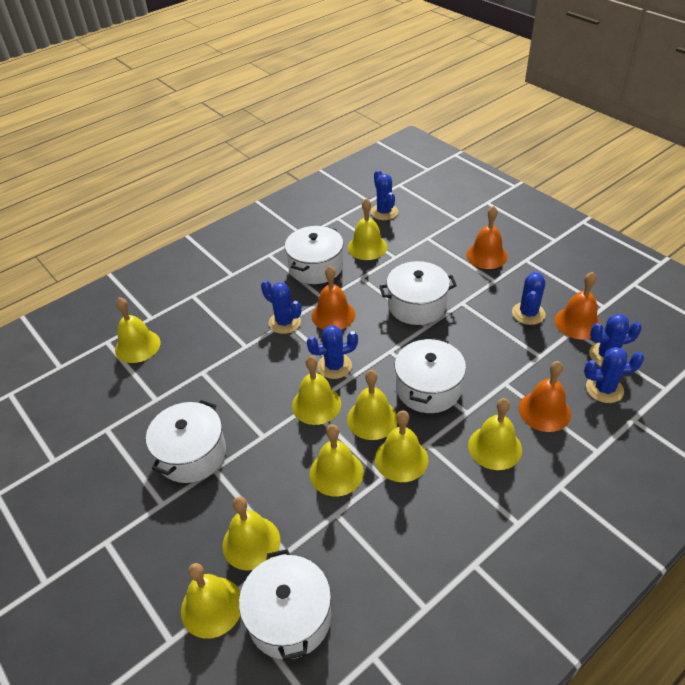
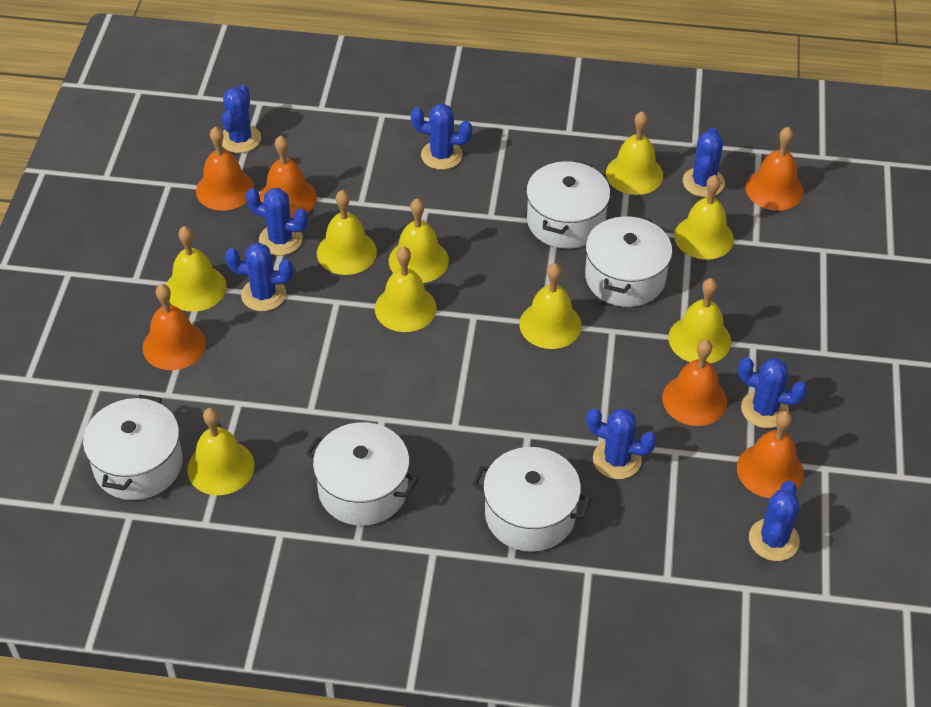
blue cactus: [261,280,301,334] [307,325,358,379] [371,170,398,220] [512,271,546,325] [584,347,644,403] [589,314,642,366] = 6 -> [222,85,261,153] [225,243,293,311] [246,188,308,255] [411,104,472,170] [586,408,657,479] [683,128,725,197] [738,357,807,428] [749,481,800,561] = 8
orange bell: [312,265,355,330] [466,206,508,269] [519,361,571,432] [554,272,601,339] = 4 -> [142,284,206,370] [196,126,254,211] [259,135,317,218] [662,339,727,426] [737,411,804,498] [745,127,804,211] = 6

